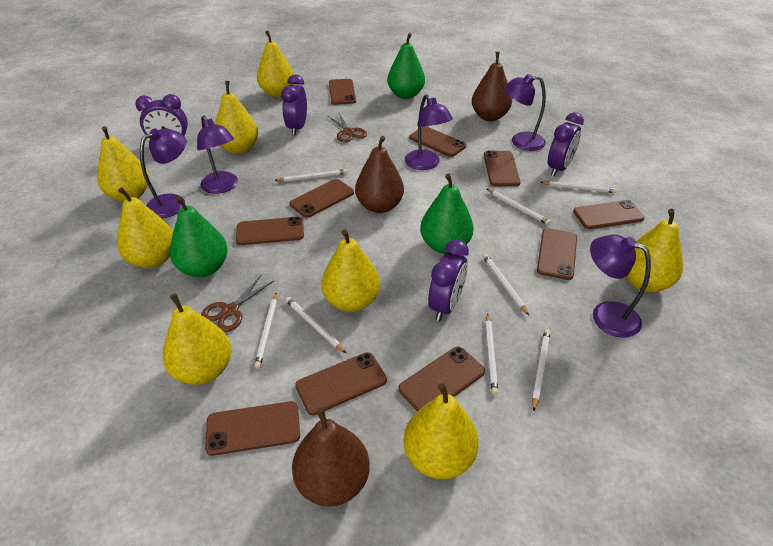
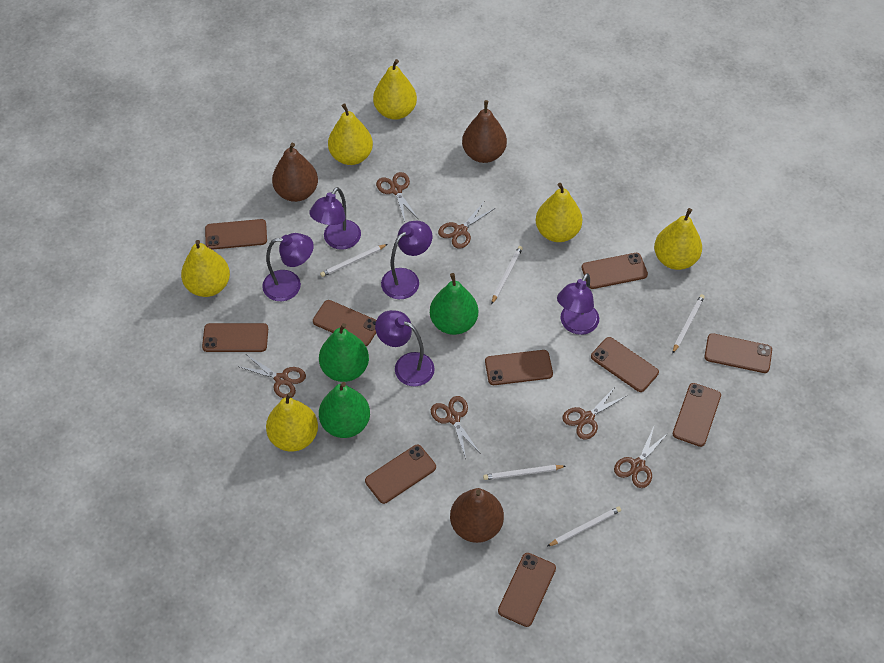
brown scissors: [201,274,274,332] [328,113,367,142] = 2 -> [237,354,306,398] [376,172,418,222] [431,396,480,459] [438,202,495,249] [562,386,626,439] [614,427,669,488] = 6
purple clock: [135,94,188,143] [281,74,307,136] [428,239,469,321] [548,112,584,176] = 4 -> none = 0
white pencil: [254,292,277,368] [274,169,347,182] [285,297,346,353] [483,254,529,315] [485,313,498,395] [487,189,551,225] [532,329,550,412] [540,181,617,193] = 8 -> [320,244,387,277] [483,465,566,480] [491,246,523,304] [547,506,621,547] [672,294,705,354] = 5
yellow pear: [97,126,149,202] [117,187,173,268] [163,293,231,385] [215,81,258,154] [257,31,294,97] [321,229,380,312] [404,383,479,479] [626,209,683,292] = 8 -> [181,240,230,297] [266,392,318,452] [328,104,373,165] [373,59,417,120] [536,183,582,242] [654,208,702,270] = 6

